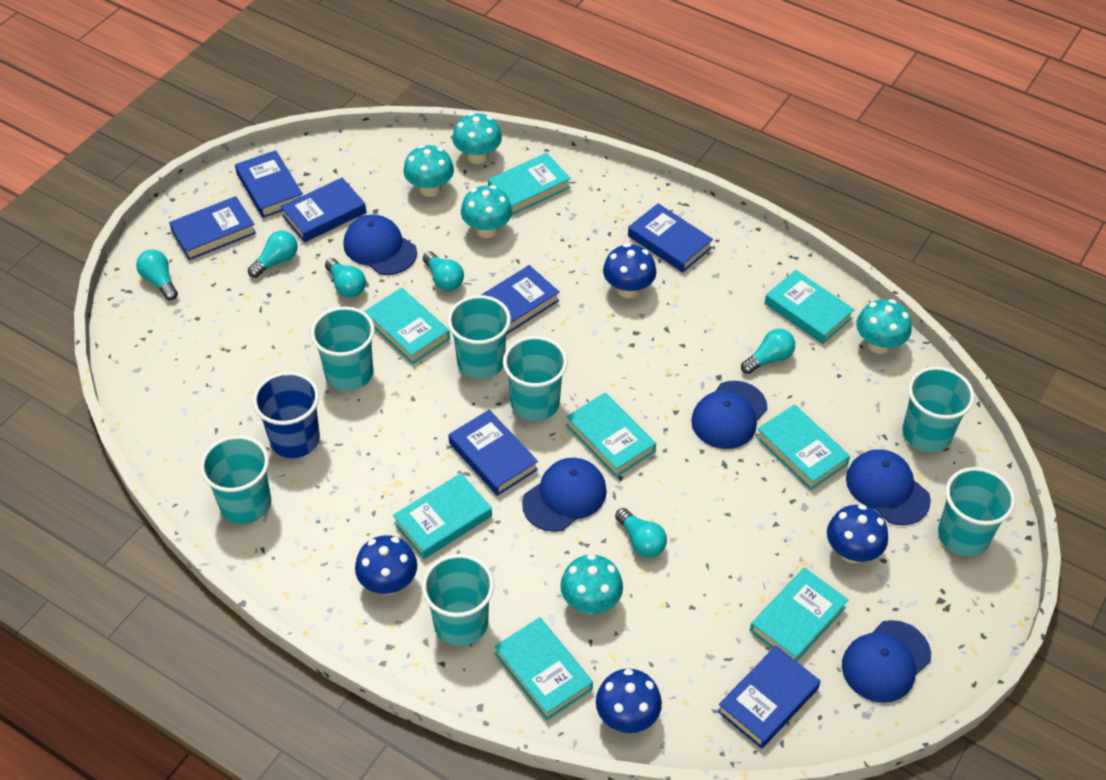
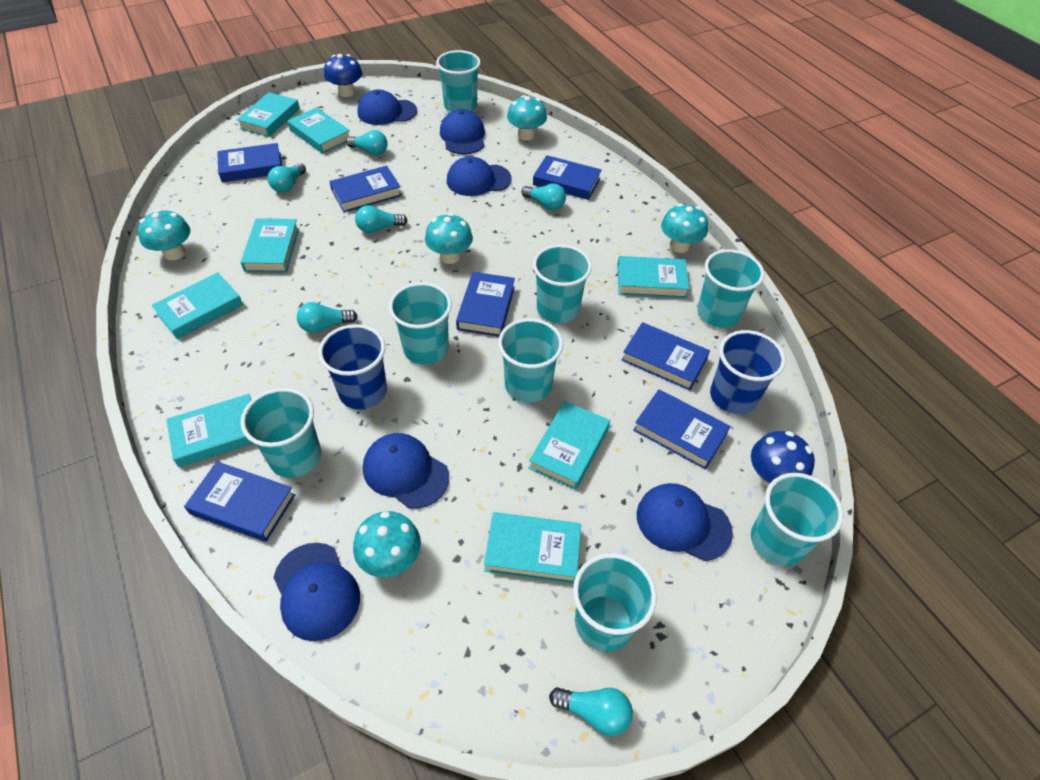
blue cap: [343,214,417,275] [522,458,607,532] [691,381,768,449] [842,620,931,703] [846,449,931,525] = 5 -> [273,543,360,641] [357,89,417,125] [363,433,449,509] [440,109,485,154] [447,156,511,196] [637,483,733,561] = 6
blue cup: [253,372,320,458] = 1 -> [318,324,387,410] [710,330,786,414] = 2
blue mushroom: [355,535,417,595] [596,669,662,733] [603,243,656,298] [827,504,888,563] = 4 -> [324,54,362,97] [751,431,815,487] = 2
turquoise cup: [200,435,271,524] [311,306,375,391] [422,554,494,646] [447,295,511,379] [503,336,568,421] [902,366,975,452] [938,467,1015,556] = 7 -> [241,388,321,478] [389,282,452,364] [436,50,481,112] [498,318,563,402] [533,244,592,323] [573,553,657,652] [697,249,764,328] [751,473,844,566] = 8

